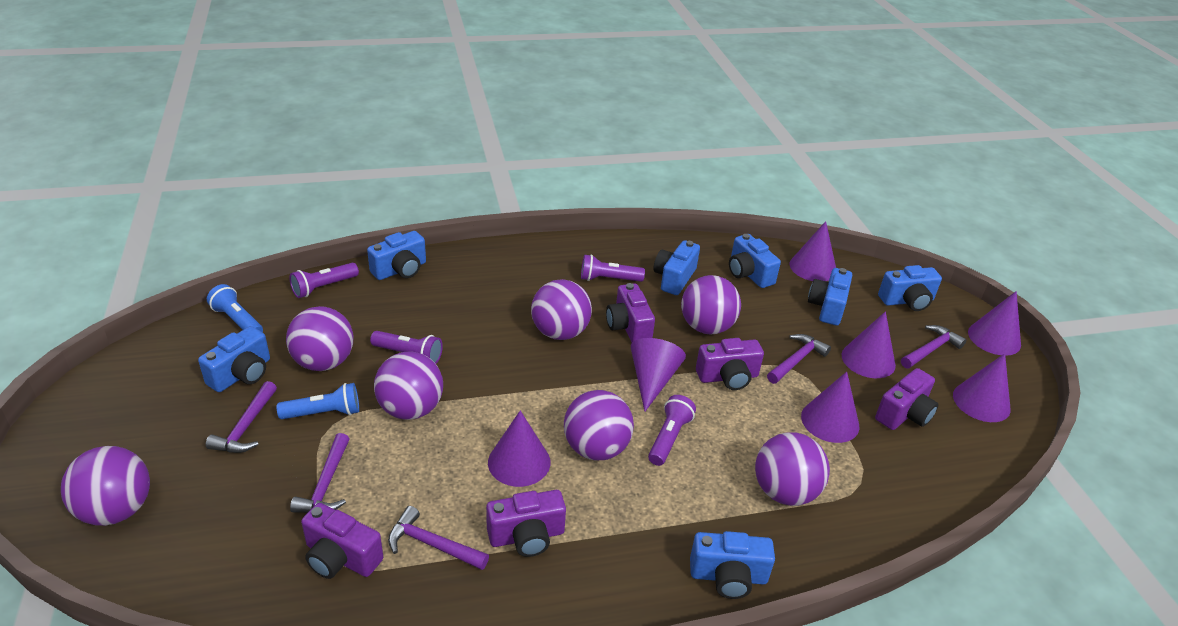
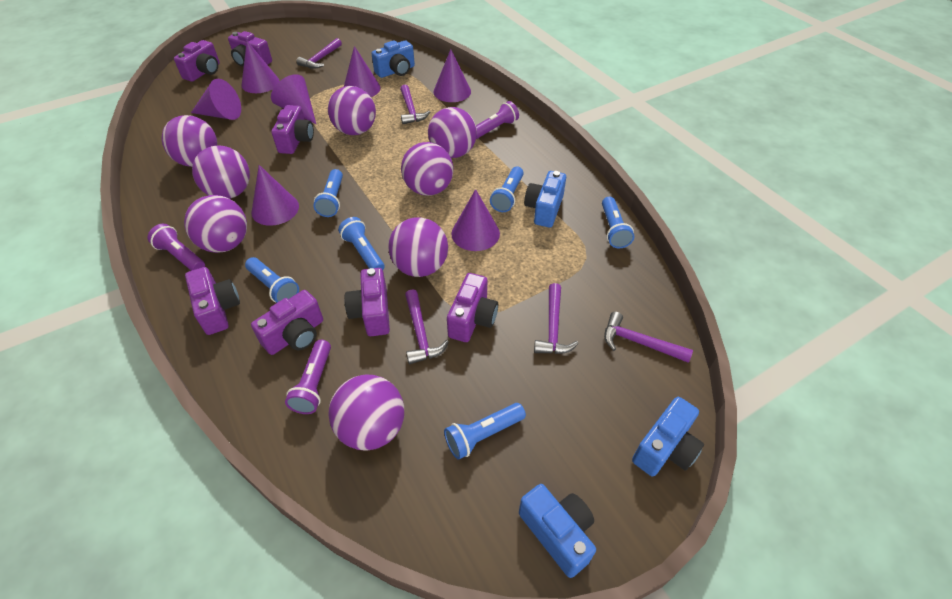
blue camera: [198,326,270,392] [367,231,426,280] [653,240,700,295] [690,531,775,599] [729,234,781,288] [808,268,852,326] [878,265,942,311] = 7 -> [371,40,415,78] [519,484,596,578] [524,171,566,228] [632,397,704,476] = 4
blue flashlight: [207,284,263,332] [277,383,359,419] = 2 -> [245,257,299,303] [313,169,343,217] [338,217,384,270] [444,403,526,460] [490,167,524,212] [602,197,634,248] = 6
purple ball: [61,446,150,526] [286,306,353,371] [374,351,443,420] [531,279,592,340] [564,390,634,460] [681,275,741,335] [755,432,830,506] = 7 -> [162,115,217,167] [184,195,247,253] [192,145,250,199] [328,86,376,135] [328,375,404,451] [388,217,448,277] [401,142,453,196] [428,107,477,158] = 8
purple camera: [301,503,383,579] [486,490,566,557] [606,283,655,342] [696,338,764,390] [875,368,939,430] = 5 -> [174,40,220,82] [185,267,240,335] [228,31,272,66] [251,290,323,355] [271,105,314,154] [345,268,390,336] [447,273,498,342] = 7
purple flashlight: [289,263,359,298] [370,331,443,364] [581,254,645,282] [648,395,696,466] = 4 -> [147,224,205,271] [285,340,331,414] [476,101,519,139] = 3

